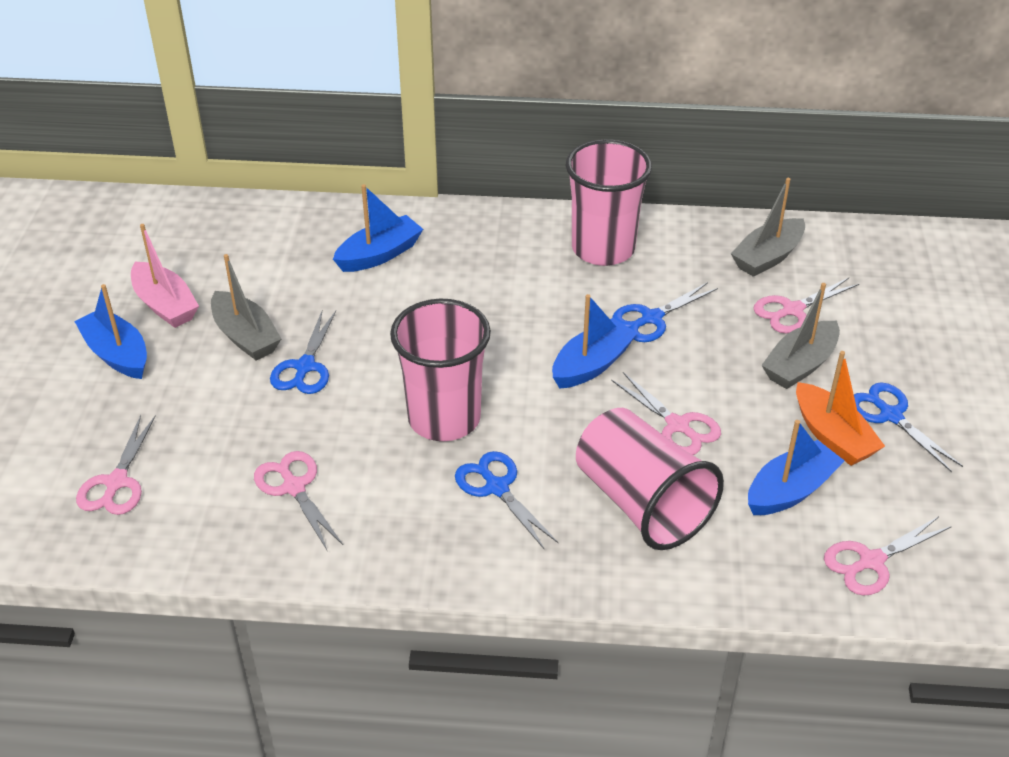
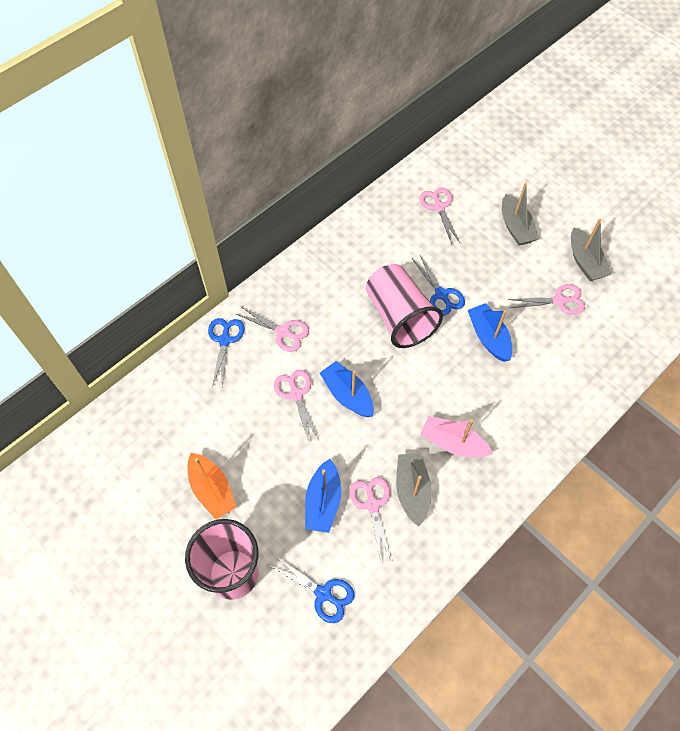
blue boat: [74,284,147,379] [333,184,423,272] [552,294,638,388] [748,420,845,515] = 4 -> [305,459,341,533] [320,361,374,417] [468,303,512,362] = 3
blue scissors: [270,311,336,394] [455,451,559,550] [613,282,718,342] [854,382,963,472] = 4 -> [208,318,244,387] [269,557,355,623] [412,255,465,316] = 3
pink cup: [390,299,491,441] [566,139,652,266] [576,408,724,550] = 3 -> [185,519,259,600] [366,264,443,348] = 2

